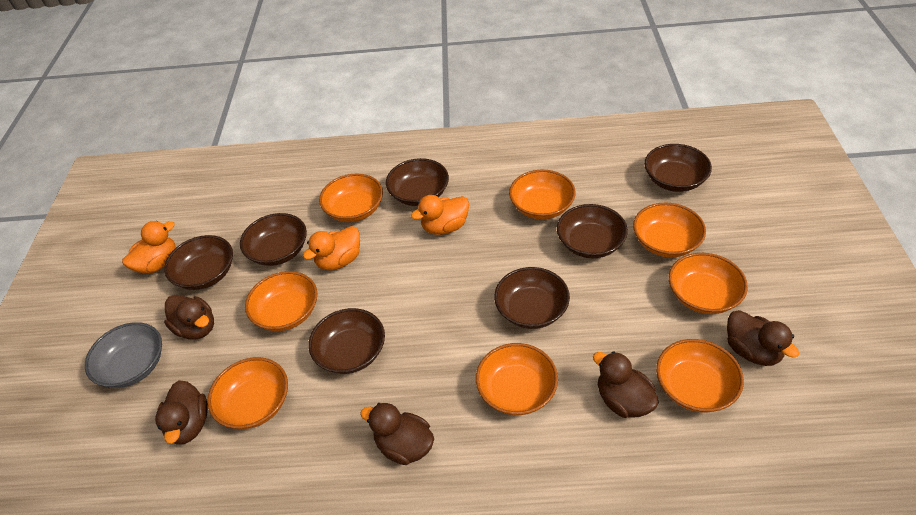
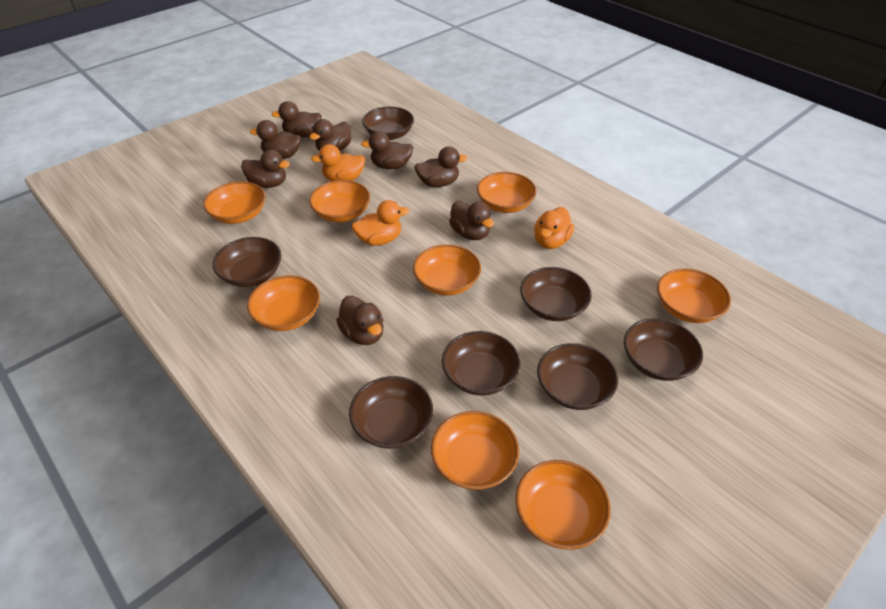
brown duck: [155,380,208,445] [164,295,214,339] [360,403,434,465] [593,351,659,418] [727,310,799,366] = 5 -> [241,150,290,188] [250,120,301,159] [271,101,322,138] [309,119,351,151] [336,296,384,345] [361,131,414,170] [414,146,467,187] [449,201,494,240] = 8
grey bowl: [85,322,162,388] = 1 -> none = 0

